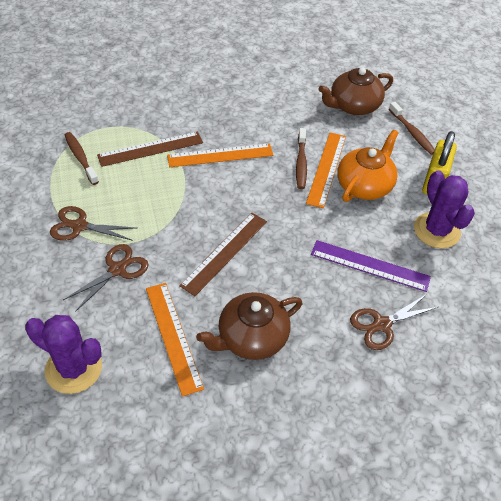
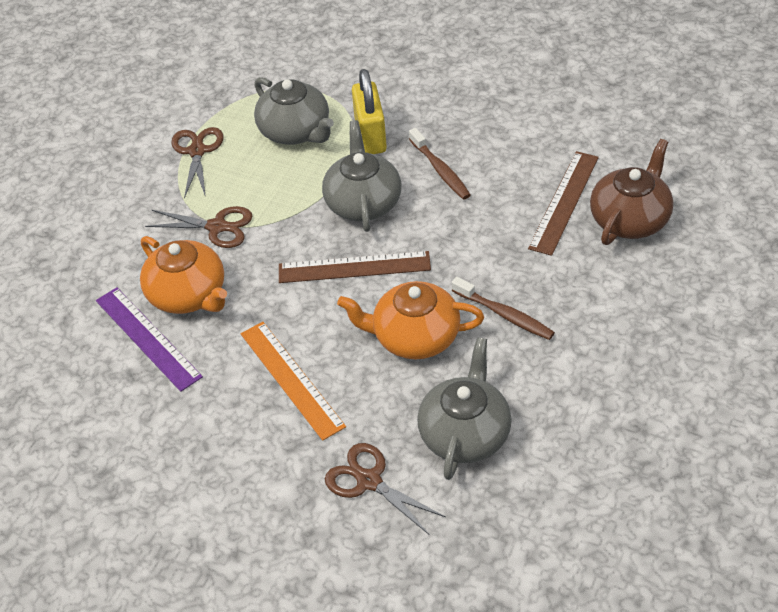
brown teapot: [196,292,303,360] [319,67,393,115] = 2 -> [590,139,673,245] = 1
brown toothbrush: [65,132,99,185] [296,128,307,189] [389,102,435,155] = 3 -> [409,128,471,200] [452,277,555,340] = 2
grey teapot: none = 0 -> [254,77,334,145] [322,120,401,232] [417,338,512,480] = 3
orange ruler: [146,283,204,397] [167,143,273,167] [306,133,346,208] = 3 -> [241,322,346,441] = 1
orange teapot: [337,130,399,202] = 1 -> [140,236,227,314] [337,281,484,359] = 2
purple cactus: [25,315,102,394] [414,170,475,248] = 2 -> none = 0

